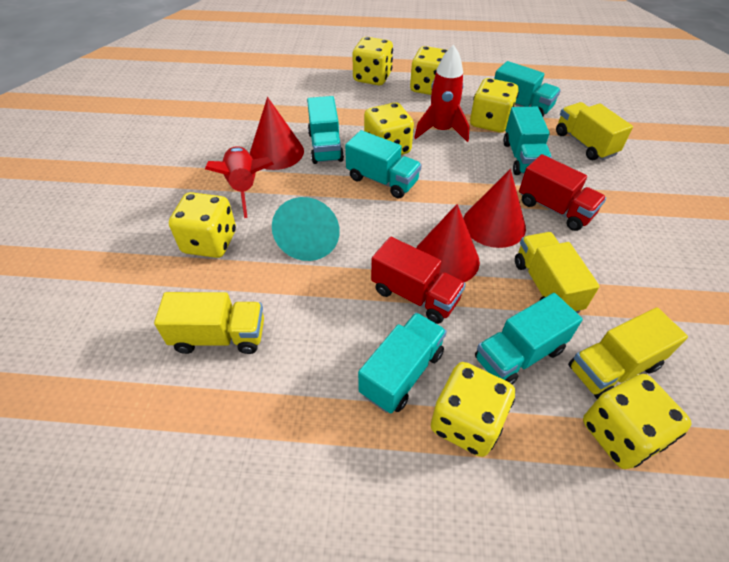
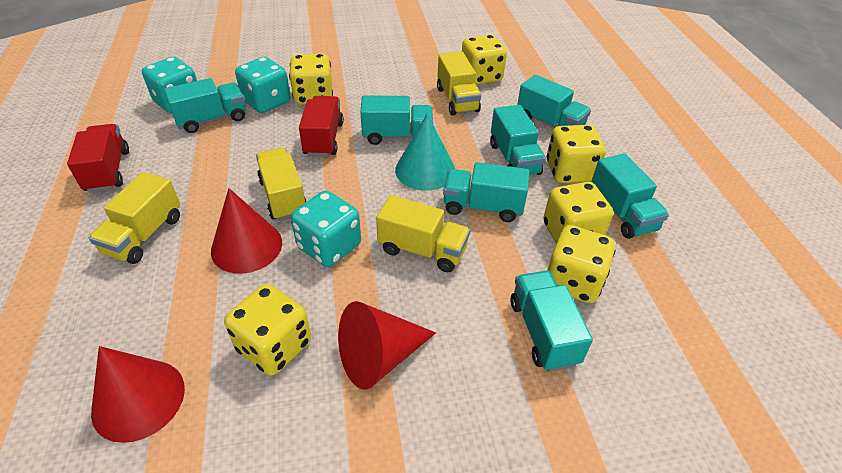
red rocket: [205,146,274,218] [414,45,470,142] = 2 -> none = 0
turquoise dice: none = 0 -> [142,57,197,114] [235,57,291,113] [291,191,361,267] = 3
turquoise truck: [307,96,344,164] [345,130,422,199] [358,313,447,414] [475,293,583,385] [494,61,561,117] [503,107,552,175] = 6 -> [164,78,246,133] [360,96,433,145] [443,162,529,222] [490,105,546,176] [511,271,593,372] [517,75,591,128] [591,153,669,239] = 7
yellow dice: [169,192,236,258] [352,37,393,85] [364,102,414,155] [410,46,447,95] [431,362,515,457] [470,78,519,132] [583,374,692,469] = 7 -> [224,284,311,376] [289,54,333,105] [462,35,507,85] [543,182,613,243] [546,125,605,183] [547,225,616,303] = 6

